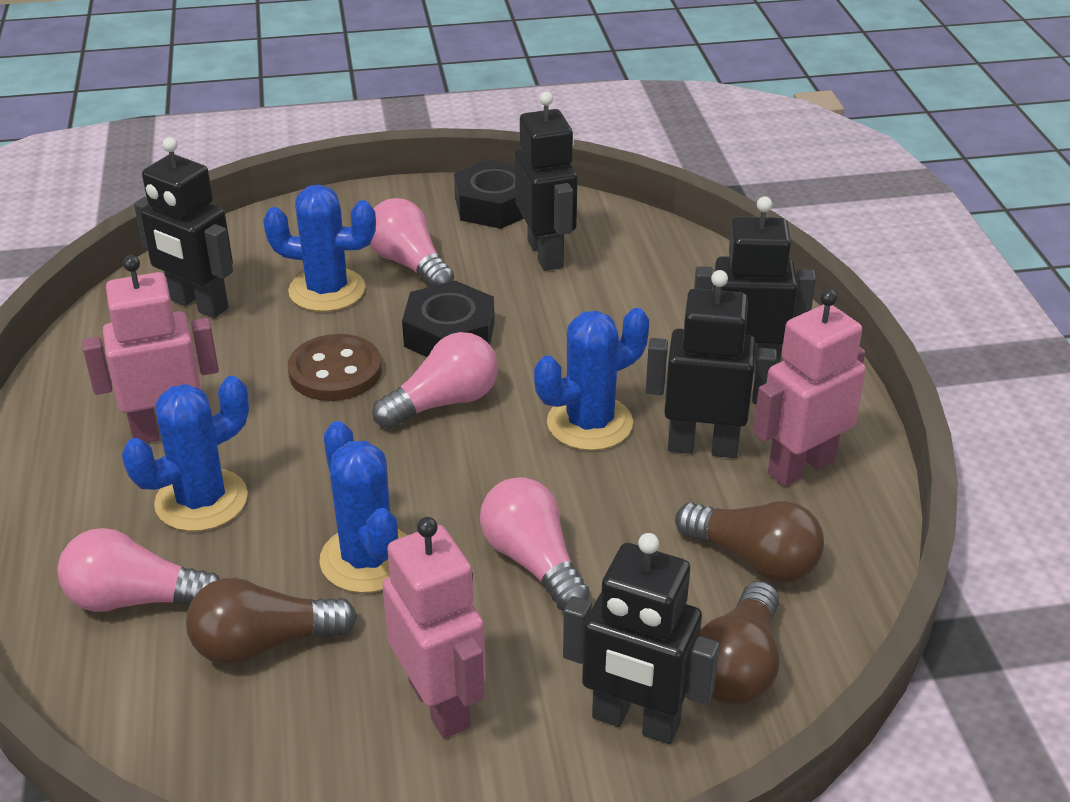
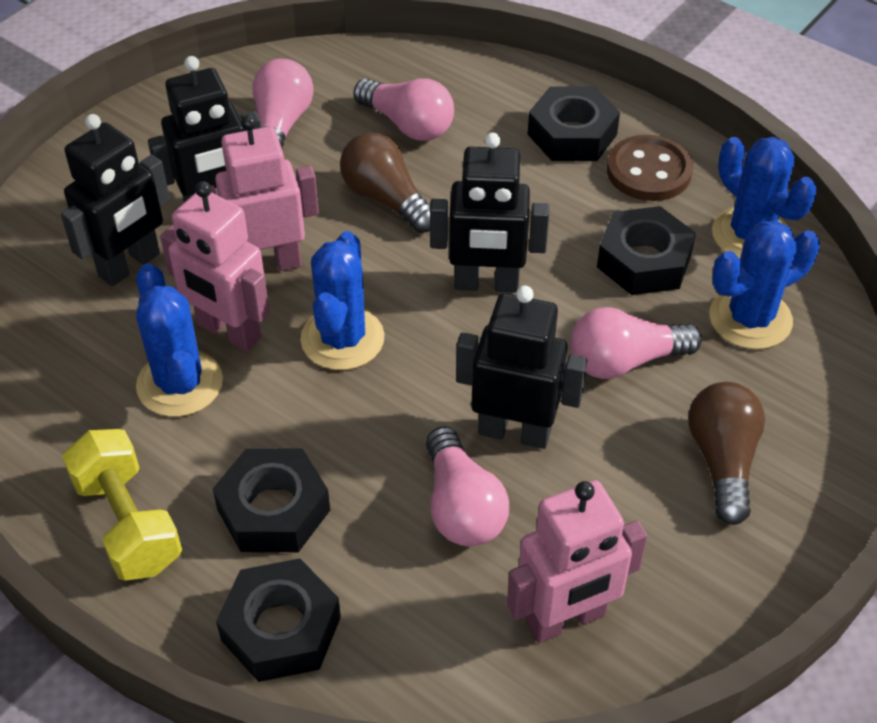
black nut: [402,281,495,357] [454,160,524,229] = 2 -> [213,448,330,552] [216,558,341,682] [527,86,620,161] [597,206,696,295] = 4
black robot: [134,137,233,318] [515,92,577,271] [563,533,720,744] [646,270,777,458] [694,196,816,374] = 5 -> [61,114,170,286] [148,56,261,202] [430,133,550,293] [456,286,587,449] = 4
brown light bulb: [186,578,357,665] [675,501,824,583] [700,581,780,704] = 3 -> [340,132,430,233] [688,382,765,525] = 2
yellow dumbbell: none = 0 -> [62,429,182,581] = 1

